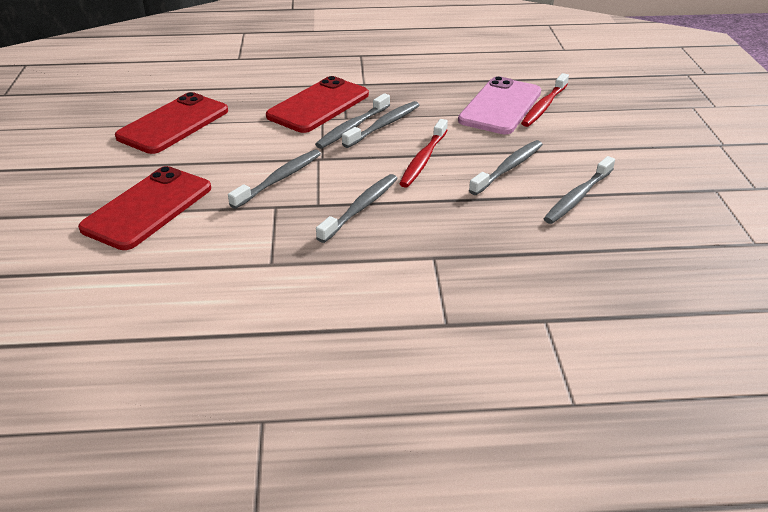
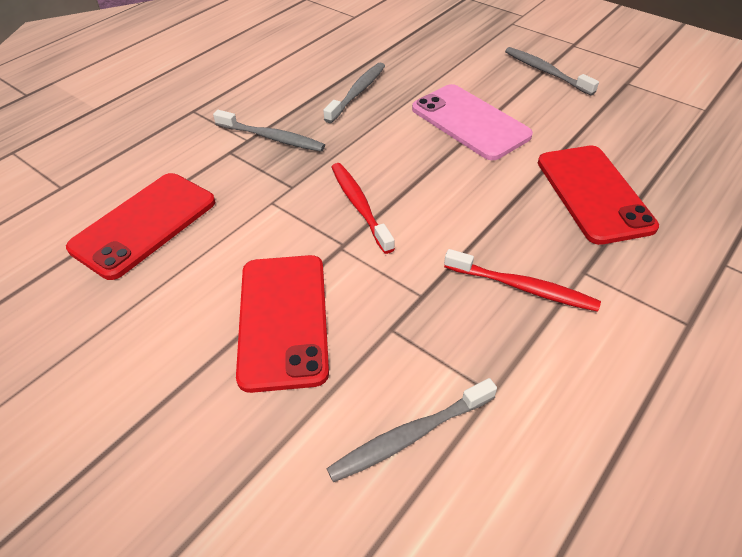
grey toothbrush: [228,150,321,209] [315,93,390,149] [316,174,398,243] [342,101,419,148] [469,140,543,195] [543,156,615,224] = 6 -> [213,110,325,152] [323,63,385,123] [326,378,497,482] [505,47,599,96] = 4

